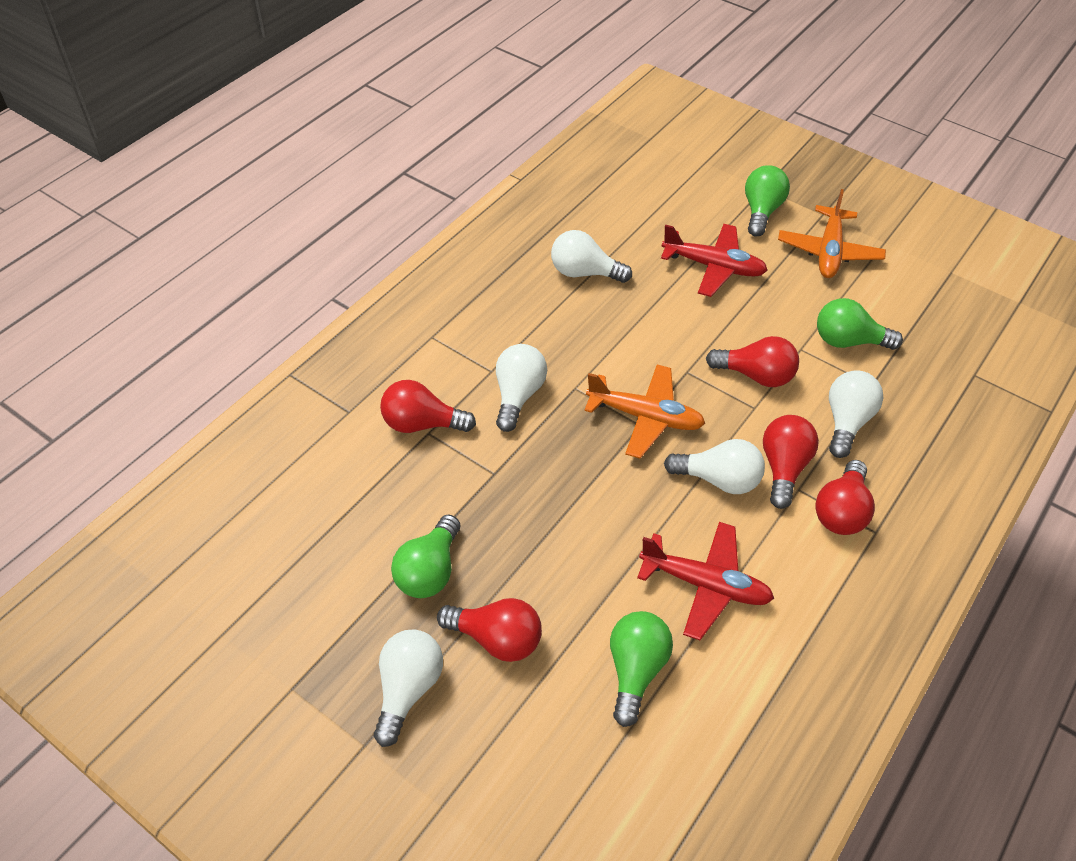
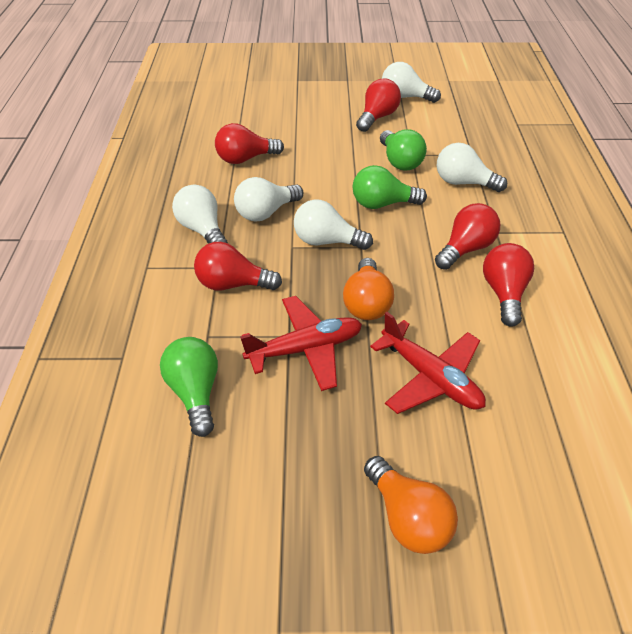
green light bulb: [391,514,460,598] [610,611,673,727] [745,165,790,237] [817,298,903,350] = 4 -> [160,337,218,437] [353,165,427,209] [380,129,427,171] = 3
orange light bulb: none = 0 -> [343,258,394,320] [364,456,458,554] = 2
orange plane: [584,364,705,459] [778,189,886,278] = 2 -> none = 0

